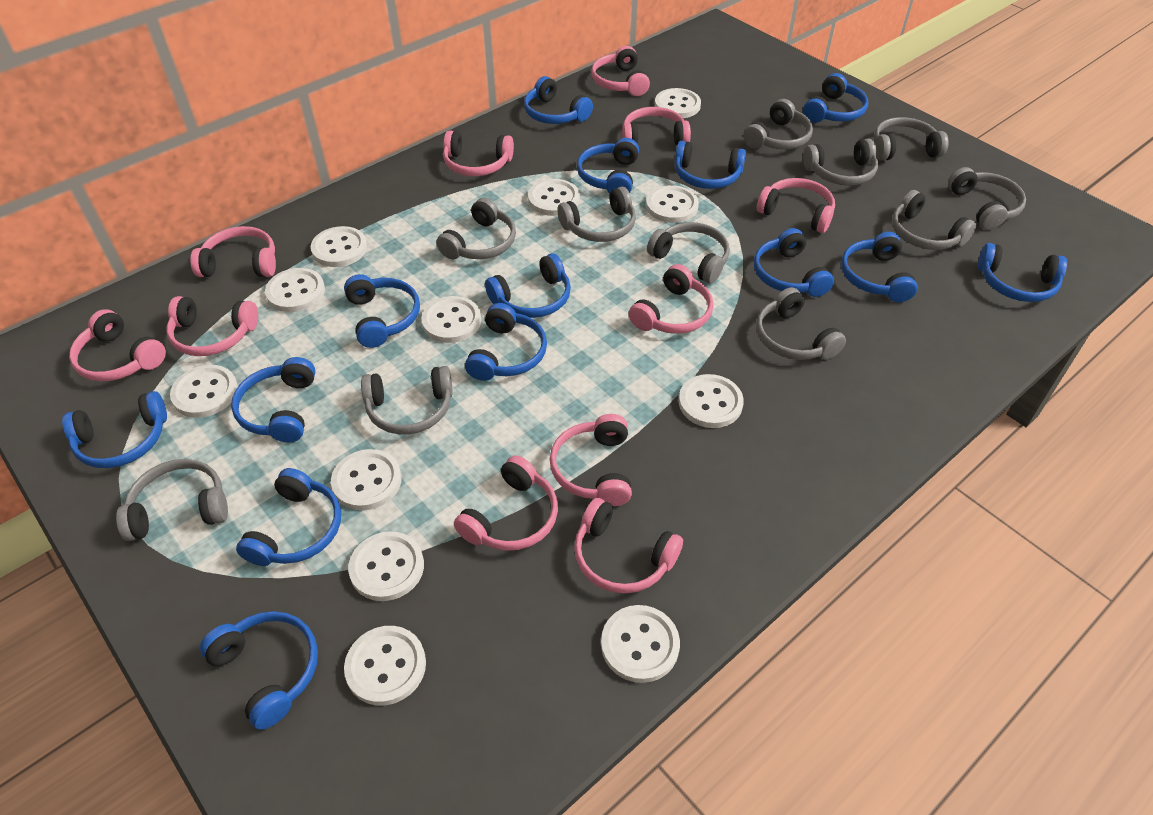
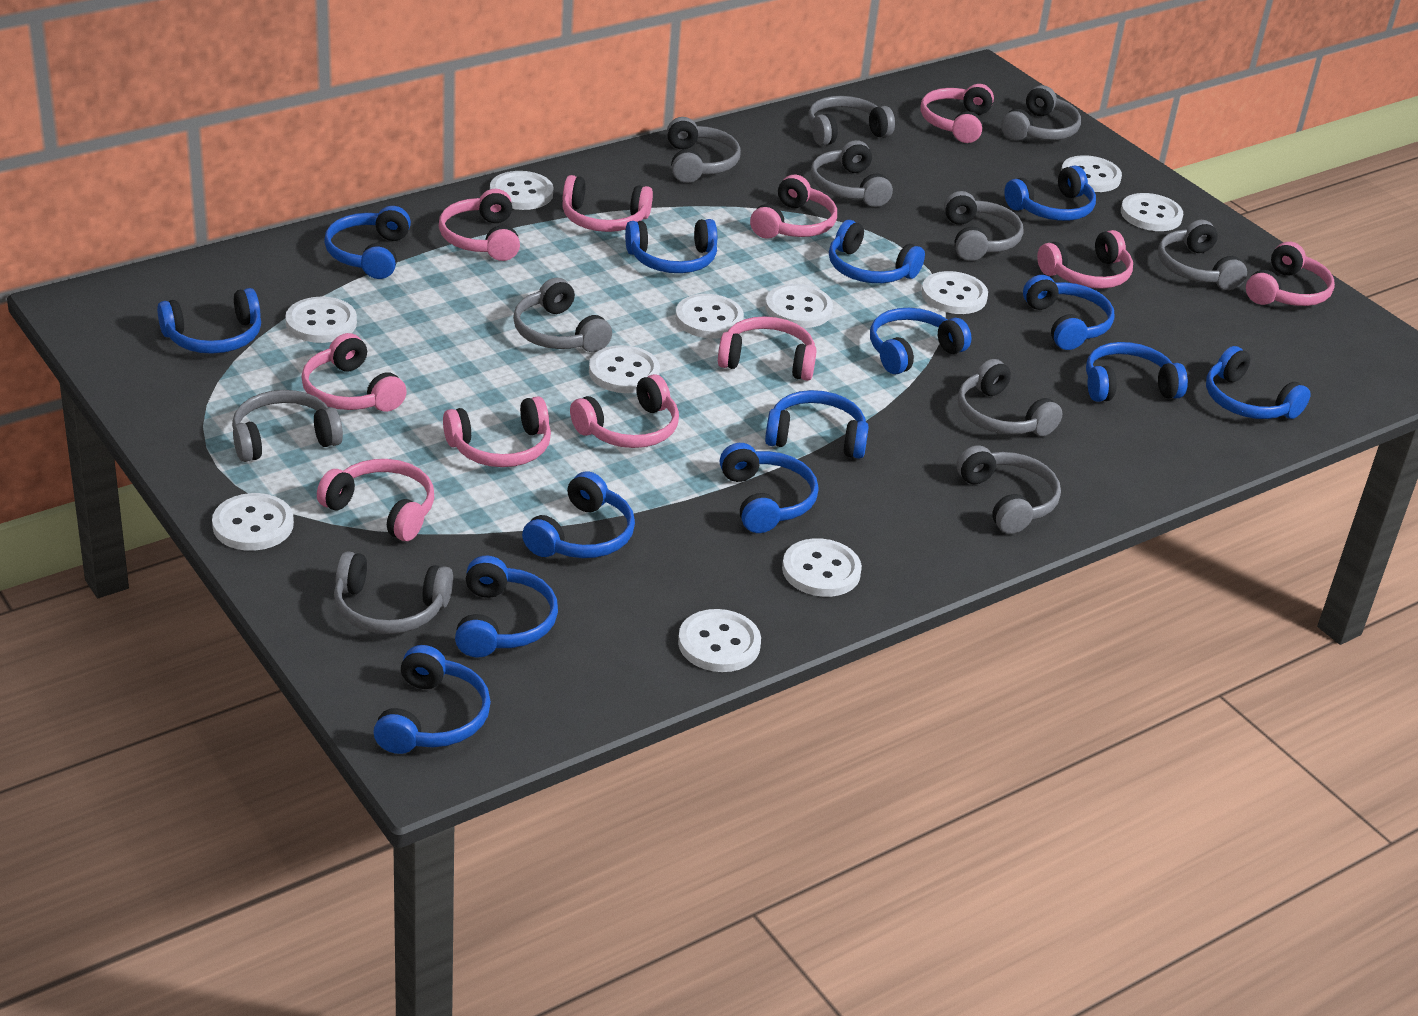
white button: [170,365,238,418] [265,268,325,312] [311,226,367,267] [331,449,402,510] [344,626,426,706] [348,531,424,601] [421,296,481,343] [528,179,580,216] [601,605,680,683] [646,185,699,223] [655,88,701,118] [679,374,744,428] = 12 -> [212,493,294,551] [285,297,357,343] [490,171,553,210] [589,345,660,393] [675,294,744,339] [678,609,761,672] [765,284,833,328] [782,538,862,597] [922,271,988,314] [1061,155,1122,192] [1121,193,1183,231] = 11

